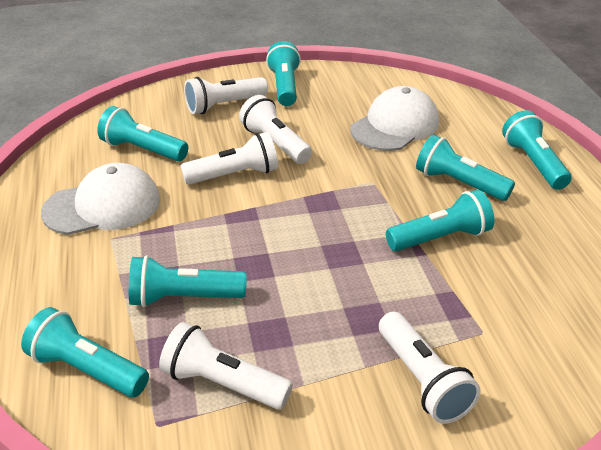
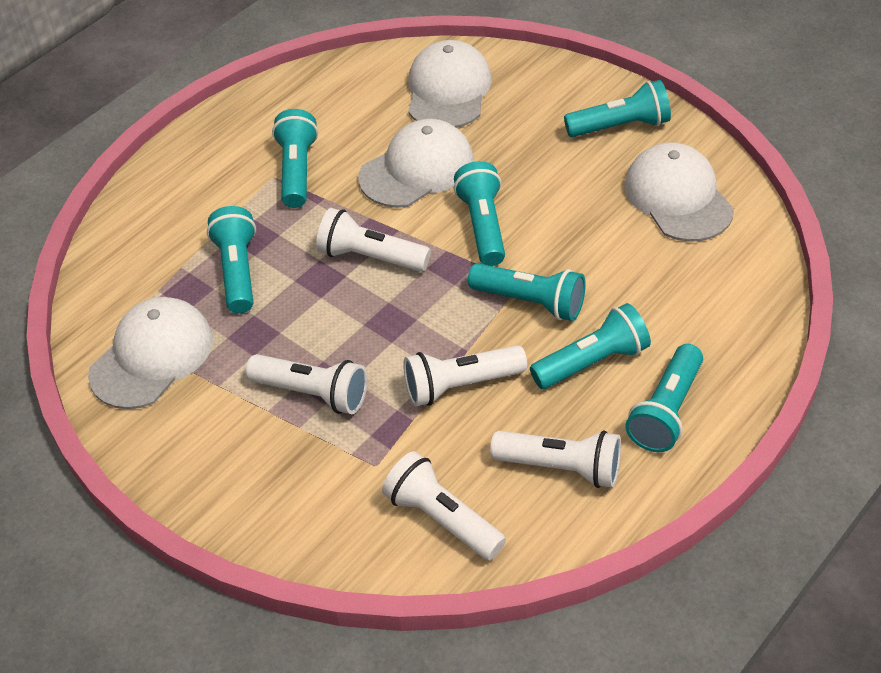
white cap: [41,163,160,235] [350,86,439,151] = 2 -> [88,297,213,409] [358,119,474,208] [408,40,492,128] [624,142,734,242] = 4

